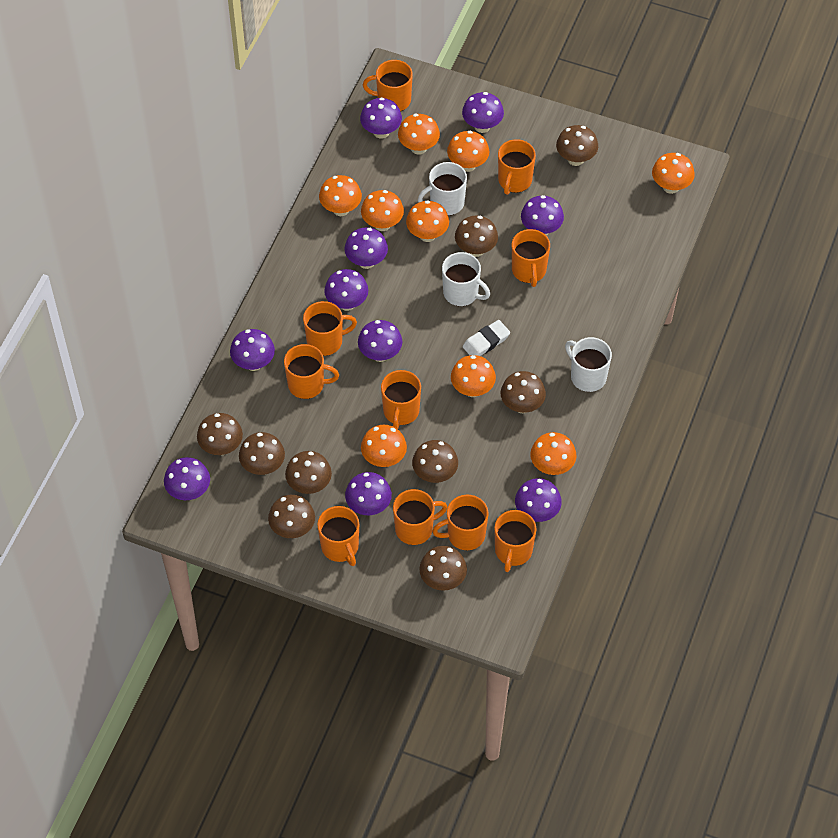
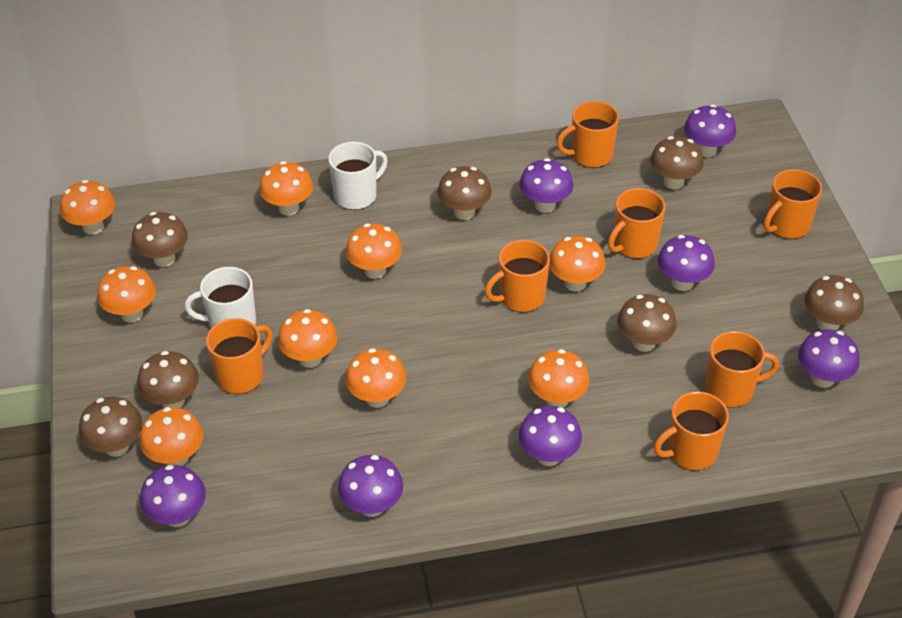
brown mushroom: [197,413,243,455] [239,432,285,475] [268,495,315,538] [285,451,332,494] [412,440,458,483] [419,546,467,591] [455,216,498,257] [501,371,546,413] [556,125,598,166] = 9 -> [79,397,142,457] [132,212,188,267] [137,351,199,408] [437,166,492,220] [617,294,677,352] [650,136,704,189] [804,275,864,330] = 7
orange mug: [284,344,339,399] [303,301,357,356] [317,506,359,566] [363,60,413,111] [381,370,421,429] [393,489,447,545] [432,495,489,550] [494,510,536,572] [498,139,536,195] [512,229,550,287] = 10 -> [206,318,272,394] [485,240,550,313] [557,101,619,168] [608,188,666,259] [654,391,729,471] [705,331,779,408] [764,169,822,239] = 7
purple mushroom: [164,457,210,500] [230,329,275,371] [324,269,368,311] [345,227,388,269] [345,472,392,515] [358,320,402,362] [360,97,402,139] [462,92,504,133] [515,478,562,522] [521,195,564,235] = 10 -> [140,465,206,527] [338,455,403,517] [519,158,573,213] [519,406,582,466] [657,235,715,291] [684,104,736,157] [798,329,860,388] = 7
white eraser: [463,320,510,356] = 1 -> none = 0
white mug: [418,162,467,215] [442,252,490,306] [565,337,612,392] = 3 -> [185,267,256,328] [328,142,388,210] = 2

